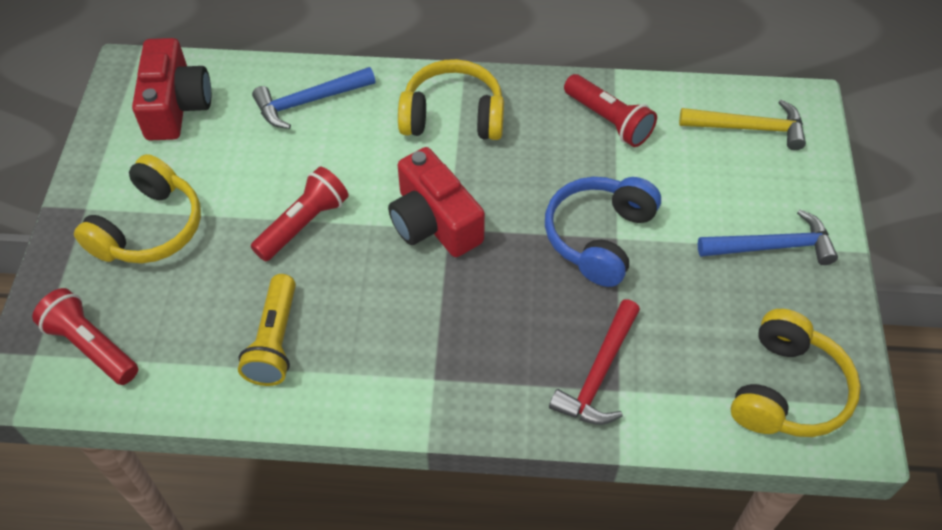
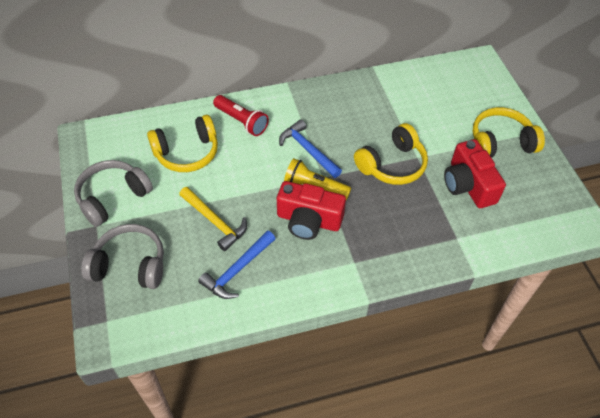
blue headphones: [545,177,661,287] = 1 -> none = 0
grey headphones: none = 0 -> [74,160,153,227] [81,224,164,289] = 2
red flashlight: [32,288,138,385] [251,166,349,261] [564,74,657,147] = 3 -> [213,95,269,136] = 1
red hammer: [549,299,640,425] = 1 -> none = 0

